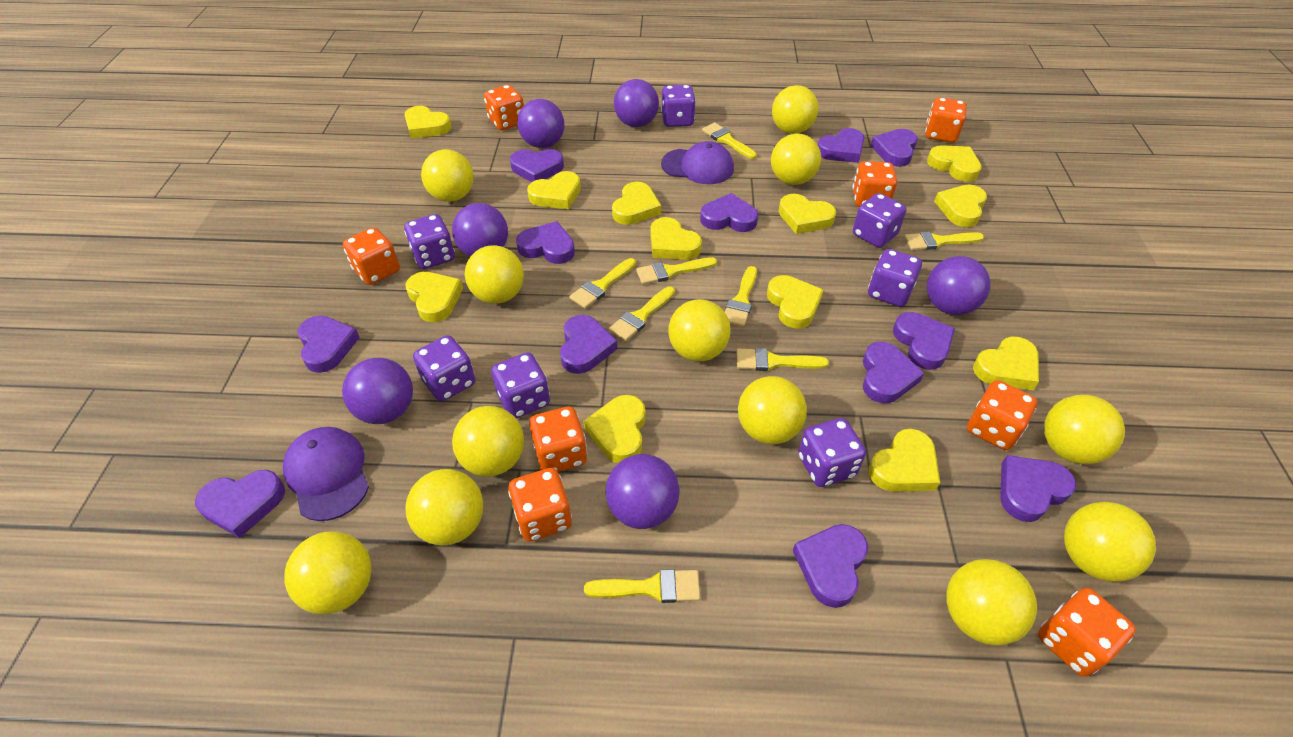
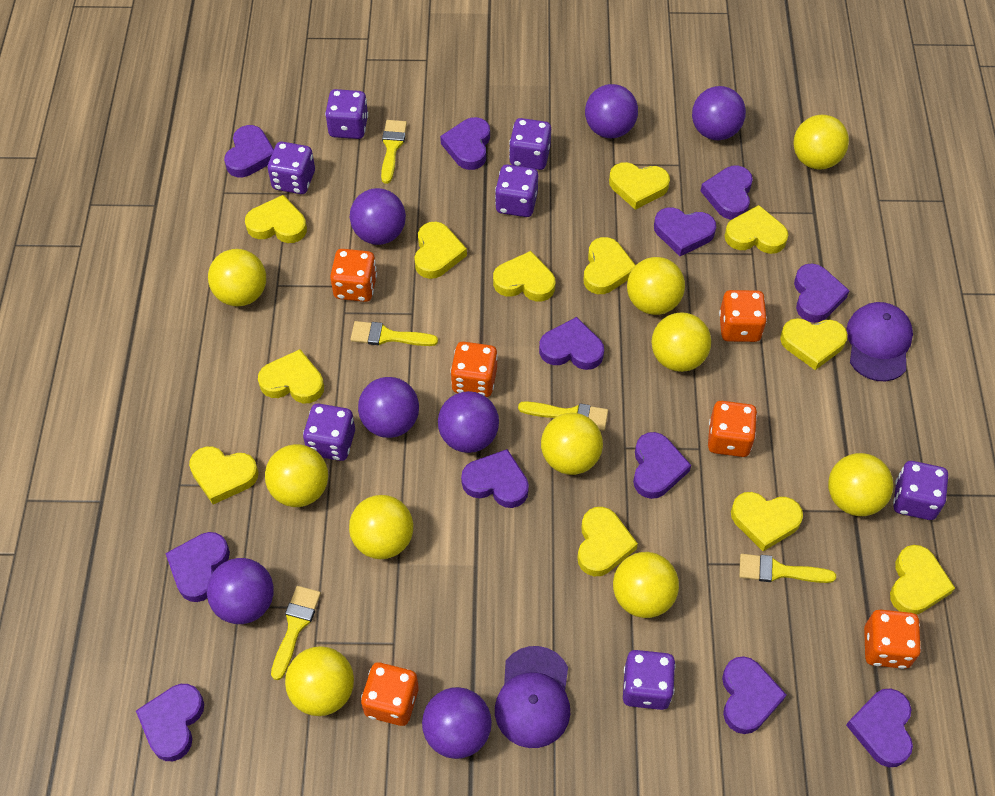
orange dice: [343,227,400,285] [484,85,524,130] [508,468,572,542] [529,406,587,472] [852,161,897,207] [925,97,967,143] [967,380,1037,450] [1038,588,1136,677] = 8 -> [330,249,377,302] [361,662,419,726] [450,342,498,397] [708,401,757,457] [719,290,767,342] [864,610,921,669] = 6
purple ball: [342,358,413,424] [452,203,508,257] [517,99,564,148] [606,454,680,529] [614,79,659,127] [927,256,990,315] = 6 -> [207,558,274,624] [350,188,406,245] [358,377,419,438] [422,687,492,759] [438,391,499,453] [585,84,638,138] [692,86,746,140] = 7
yellow ball: [284,531,372,614] [406,469,483,545] [421,149,474,202] [452,406,524,476] [465,245,524,304] [668,299,731,362] [738,376,807,444] [771,133,821,185] [772,85,818,134] [946,559,1037,646] [1044,395,1125,464] [1064,502,1156,582] = 12 -> [208,249,266,306] [265,444,328,507] [285,646,354,716] [349,495,413,559] [541,413,603,475] [613,552,679,618] [627,257,685,315] [651,312,711,372] [793,115,849,170] [828,453,894,516] = 10
yellow brush: [569,258,636,309] [584,569,700,603] [609,286,675,341] [636,257,717,284] [702,123,757,159] [725,266,757,327] [736,348,829,371] [904,231,984,250] = 8 -> [271,586,321,680] [351,321,438,346] [381,120,407,184] [518,401,608,431] [739,554,836,583] = 5

